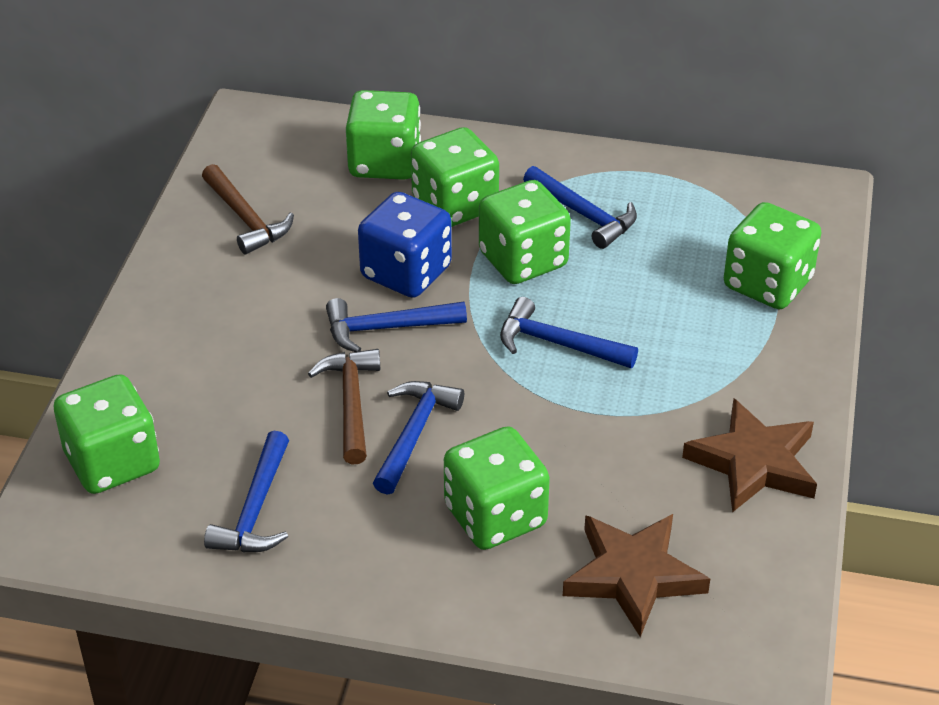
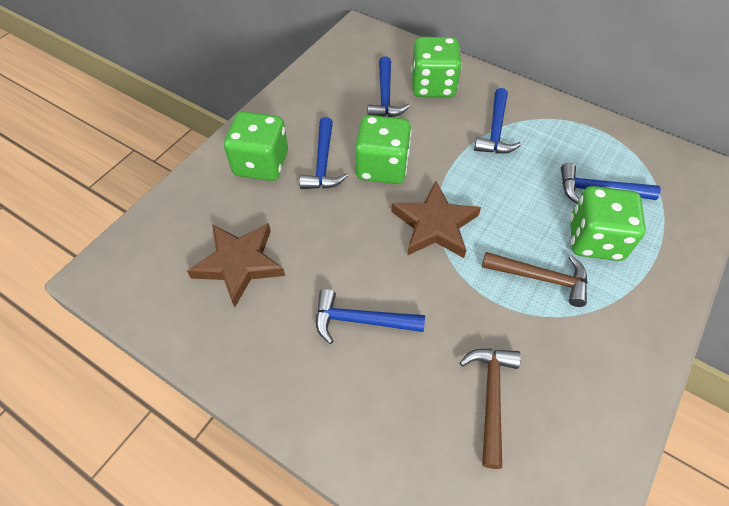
blue dice: [358,192,452,298] = 1 -> none = 0
green dice: [54,374,160,494] [346,90,421,180] [411,127,499,227] [444,426,550,550] [479,180,571,284] [724,202,821,309] = 6 -> [224,111,288,181] [355,115,412,184] [411,37,462,98] [570,186,646,261] = 4

